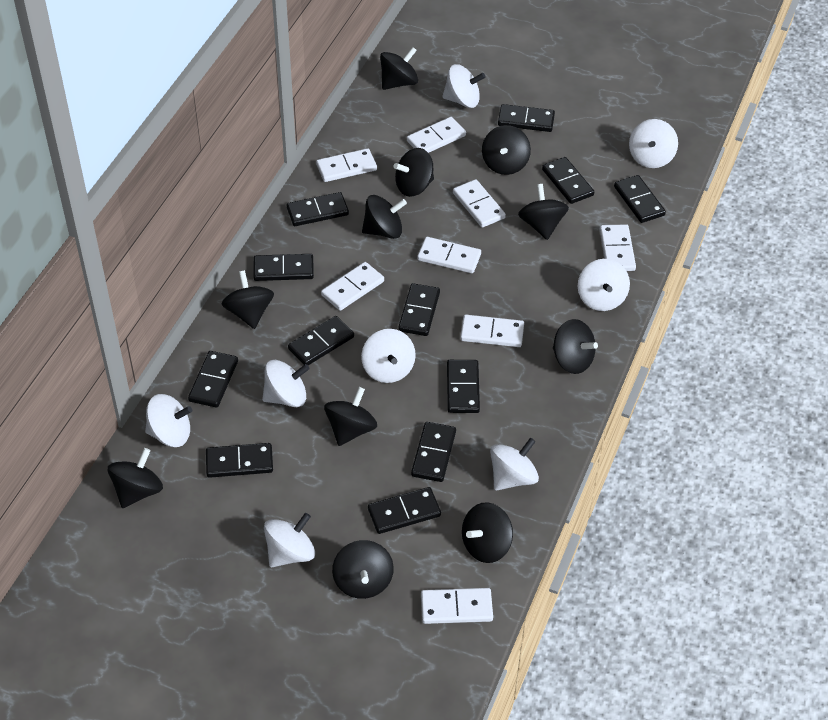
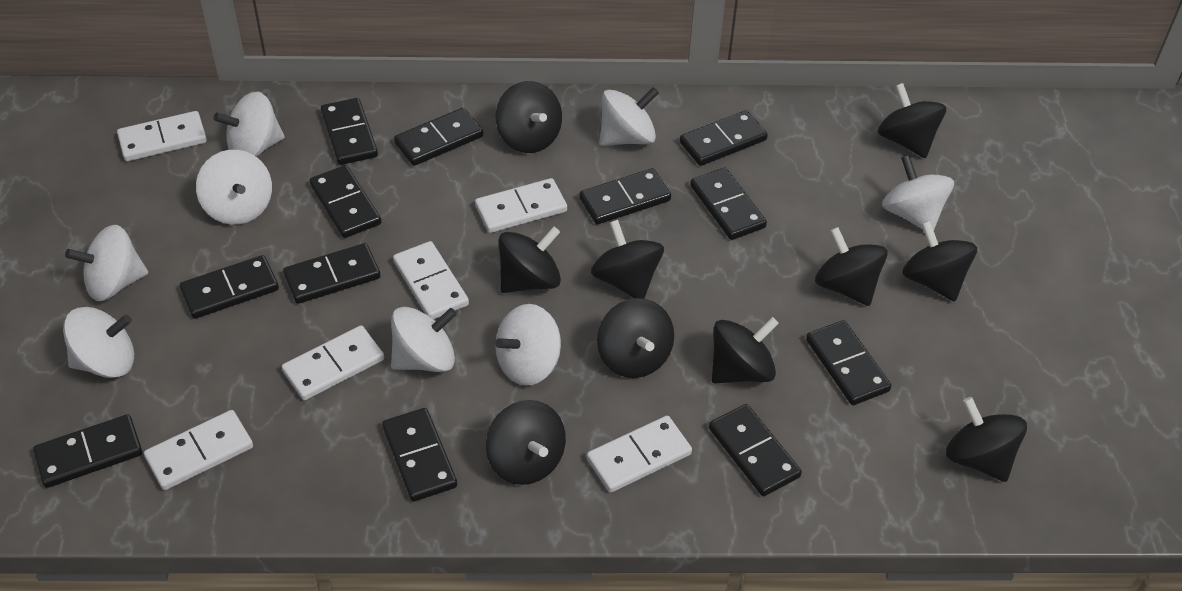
black spinning top: [108,448,163,508] [222,270,274,329] [324,387,377,446] [332,540,394,599] [362,195,407,239] [380,47,418,90] [394,148,434,197] [462,502,513,563] [482,125,531,175] [518,184,569,240] [553,319,598,374] = 11 -> [486,400,566,485] [496,81,562,153] [499,226,561,293] [591,220,664,299] [597,298,674,378] [712,317,779,383] [815,227,888,306] [878,83,946,158] [902,220,977,302] [946,397,1027,482] = 10
white domino: [316,148,377,182] [321,262,384,311] [407,117,466,153] [417,237,481,273] [421,588,493,624] [453,179,506,228] [460,315,524,347] [600,224,636,271] = 8 -> [117,111,207,161] [144,410,253,490] [282,325,384,400] [393,241,469,319] [475,178,567,233] [587,416,692,493] = 6

